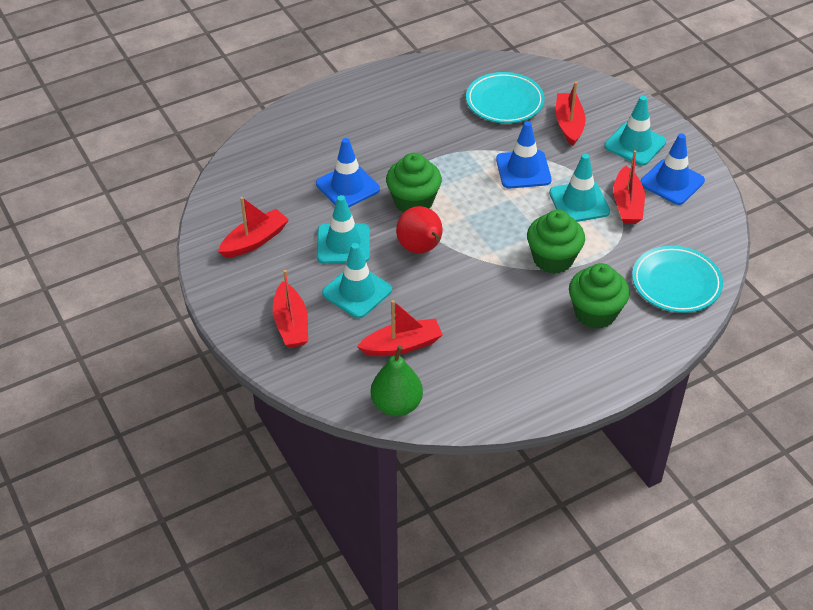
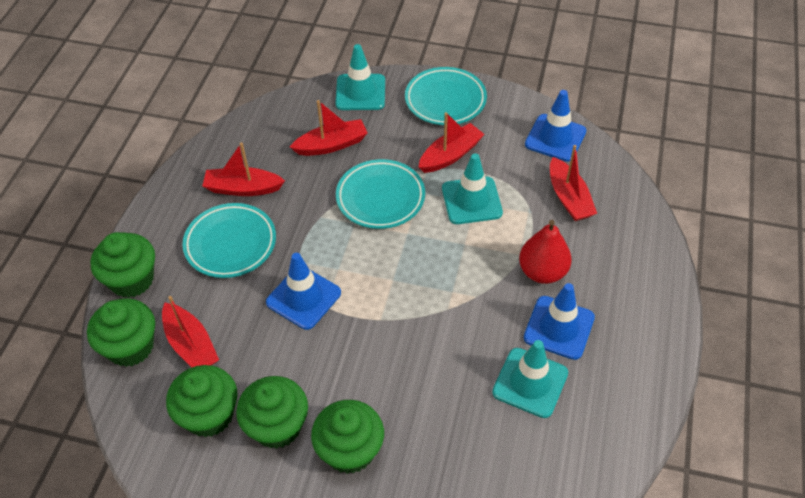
green cupcake: [386,153,442,213] [527,210,585,274] [569,263,630,329] = 3 -> [87,298,155,367] [91,232,155,298] [166,365,237,437] [236,376,308,449] [311,400,384,474] = 5
green pear: [371,346,423,416] = 1 -> none = 0
turquoise plate: [466,72,545,123] [632,246,723,313] = 2 -> [182,203,276,278] [336,159,425,229] [405,67,487,125] = 3
turquoise traffic cone: [317,195,370,264] [322,243,392,318] [549,154,610,222] [604,96,666,166] = 4 -> [335,44,385,110] [442,153,503,224] [492,340,568,418] = 3

